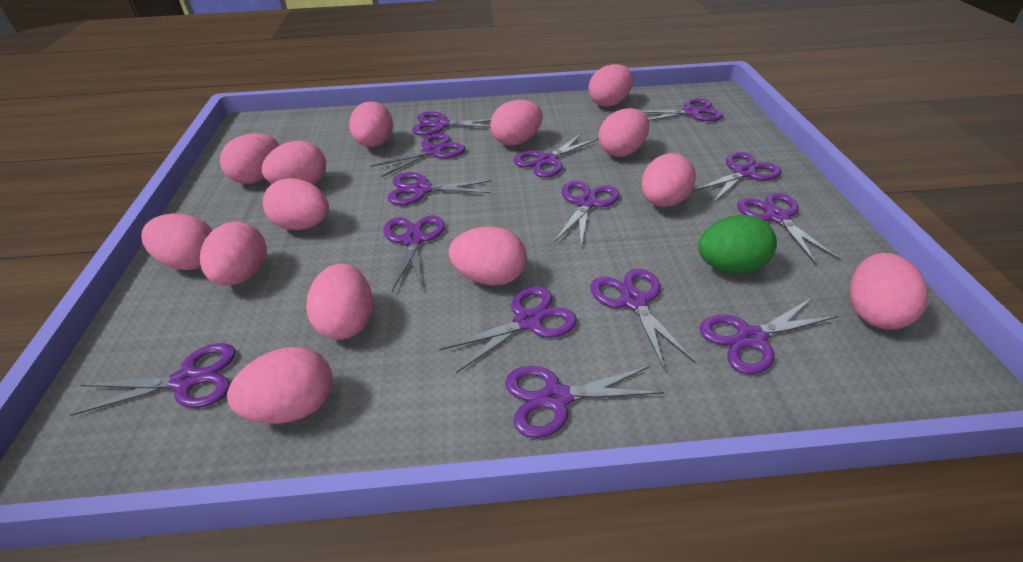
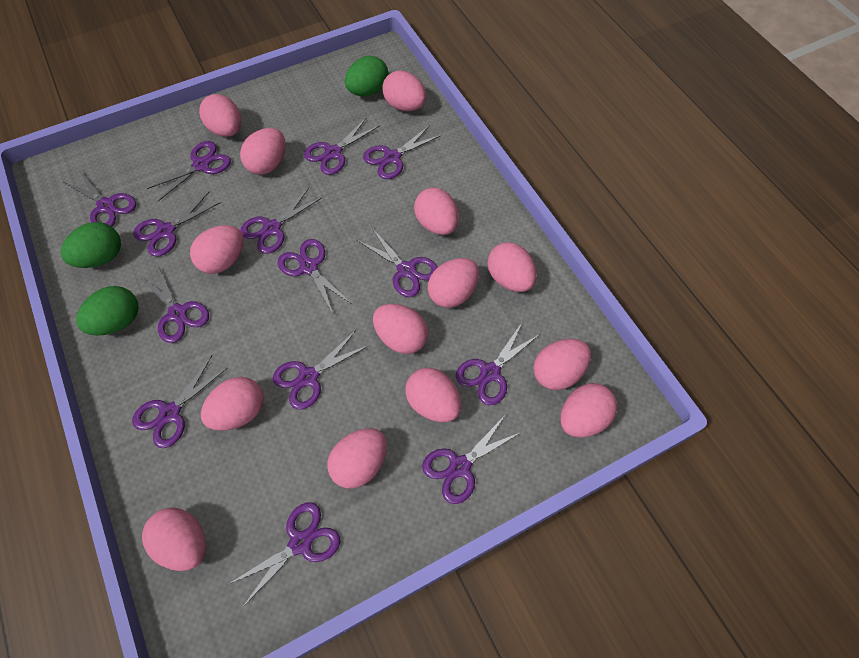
green egg: [698,215,777,273] = 1 -> [61,222,121,268] [76,286,139,336] [345,56,388,96] = 3

